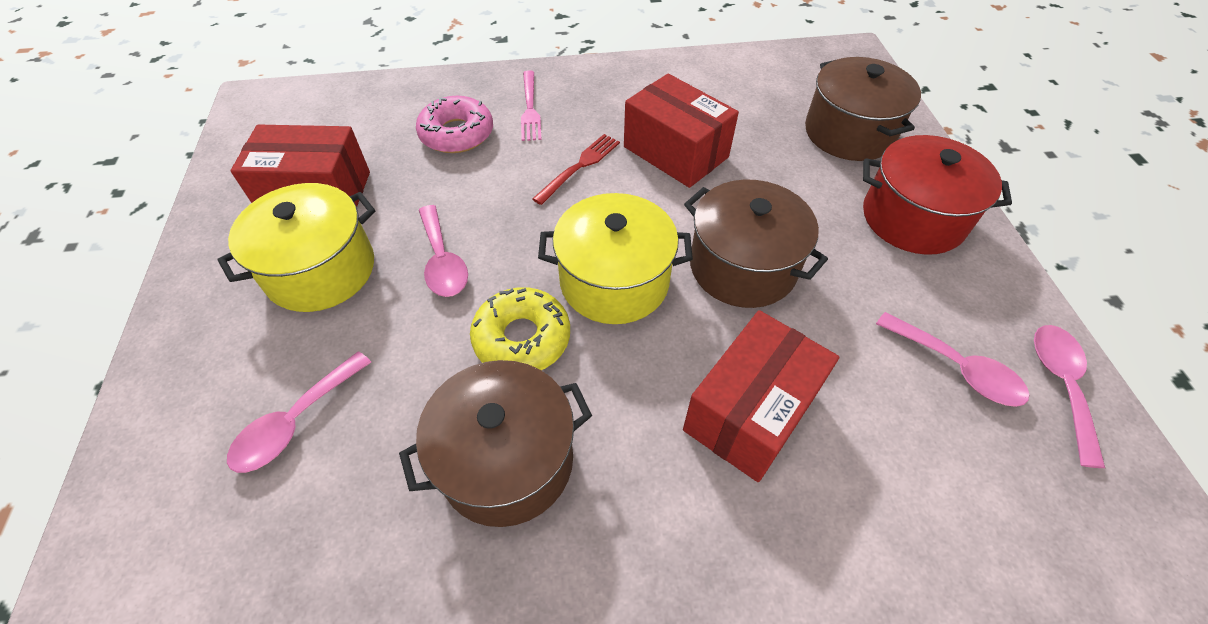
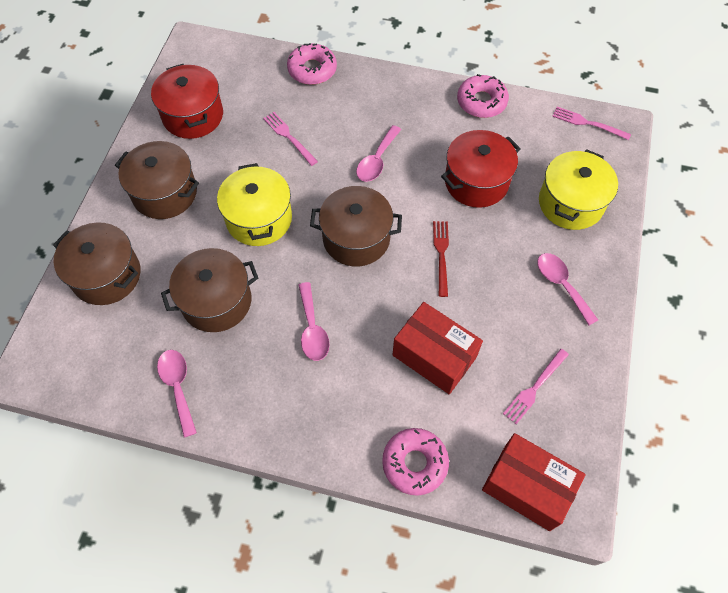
brown pot: [399,360,592,527] [684,179,828,308] [805,57,921,161] = 3 -> [53,222,141,305] [115,141,199,219] [161,248,258,332] [310,186,402,266] = 4
pink donut: [416,96,493,153] = 1 -> [287,43,337,85] [382,428,449,496] [457,74,509,118] = 3
pink fork: [521,70,542,141] = 1 -> [263,112,318,166] [503,349,569,424] [552,107,631,140] = 3
red box: [230,125,370,207] [624,74,739,188] [683,310,839,482] = 3 -> [393,302,483,394] [482,433,585,531] = 2
red pot: [863,135,1012,255] = 1 -> [151,64,223,139] [441,130,521,208] = 2
yellow donut: [470,287,570,370] = 1 -> none = 0

